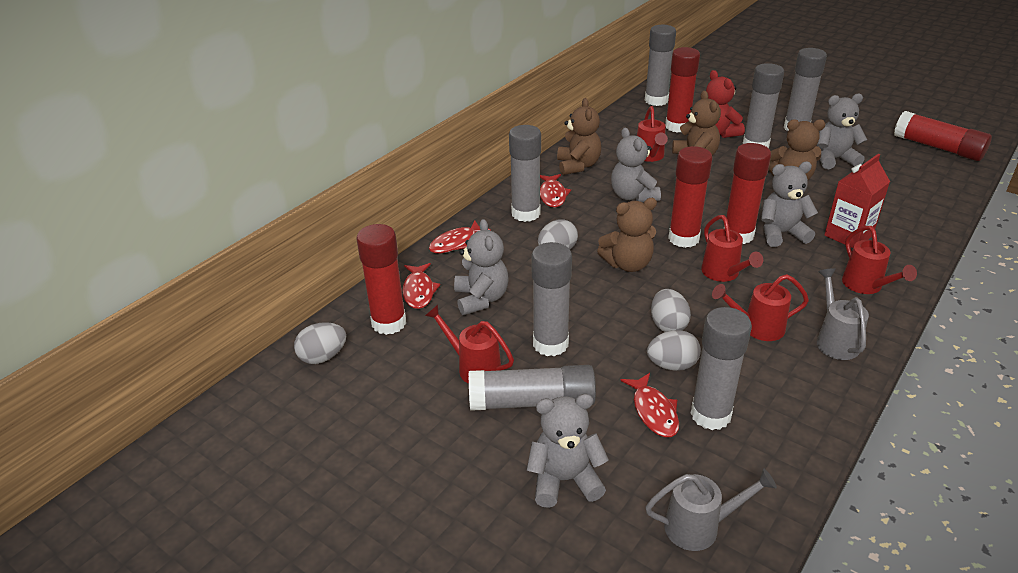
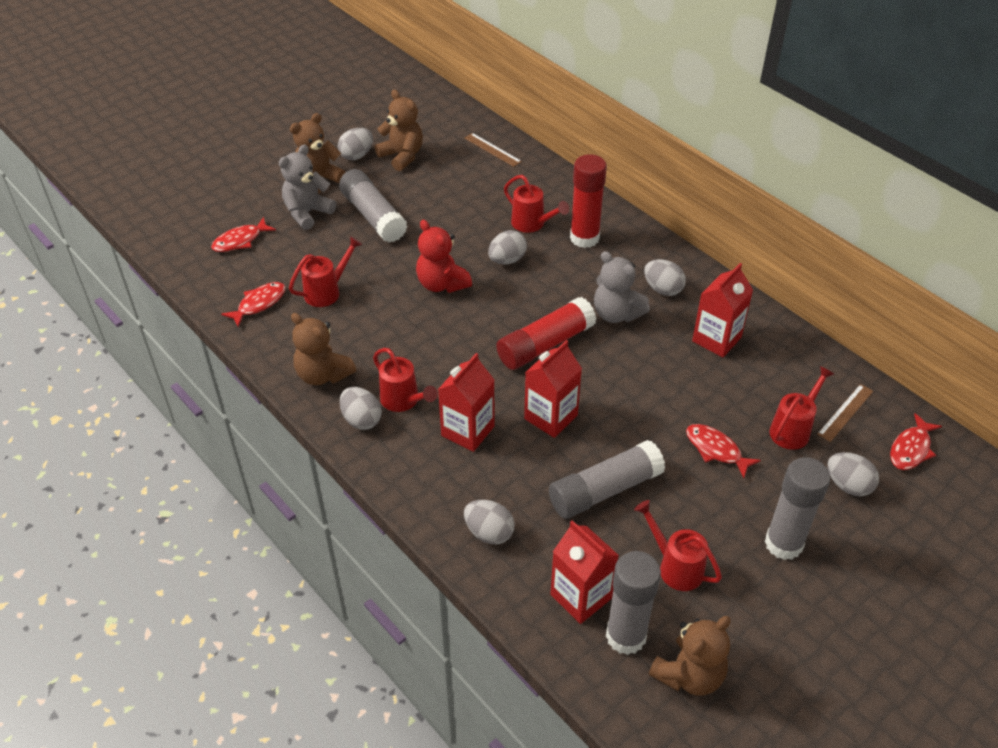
brown ruler: none = 0 -> [464,133,522,167] [817,384,873,442] = 2
grey egg: [294,322,346,364] [538,219,578,249] [647,330,701,371] [651,289,691,332] = 4 -> [338,128,373,160] [340,387,382,430] [464,500,515,544] [488,230,527,265] [644,259,686,296] [827,452,879,497] = 6
grey glue stick: [469,365,596,411] [509,125,541,222] [532,242,572,356] [645,25,676,106] [690,307,752,430] [743,63,784,148] [784,48,827,131] = 7 -> [339,169,408,242] [549,440,665,519] [606,551,661,655] [765,457,830,560] = 4
grey teddy bear: [454,219,509,315] [527,394,609,508] [611,128,661,202] [761,162,818,247] [817,93,867,169] = 5 -> [279,144,336,230] [594,251,650,323] = 2
grey watering can: [645,469,777,551] [817,268,869,360] = 2 -> none = 0
red carton: [825,154,890,248] = 1 -> [438,353,494,452] [524,340,582,438] [550,520,619,624] [692,263,753,357] = 4
red glue stick: [356,224,406,335] [665,47,700,133] [668,146,713,248] [724,143,771,244] [894,111,992,161] = 5 -> [496,297,596,370] [570,154,607,248] = 2

